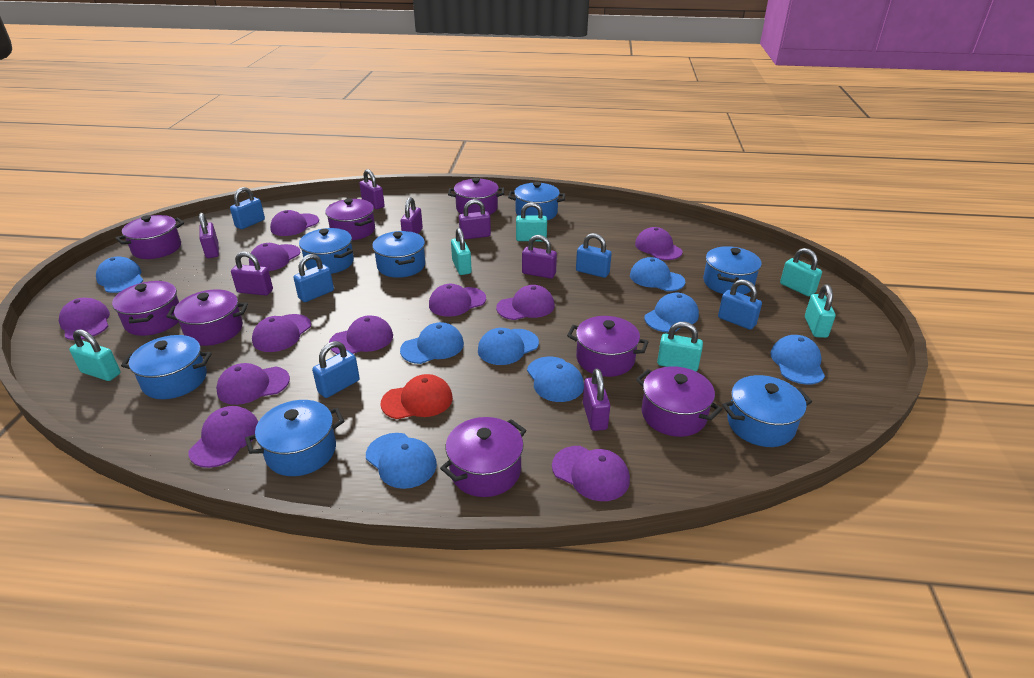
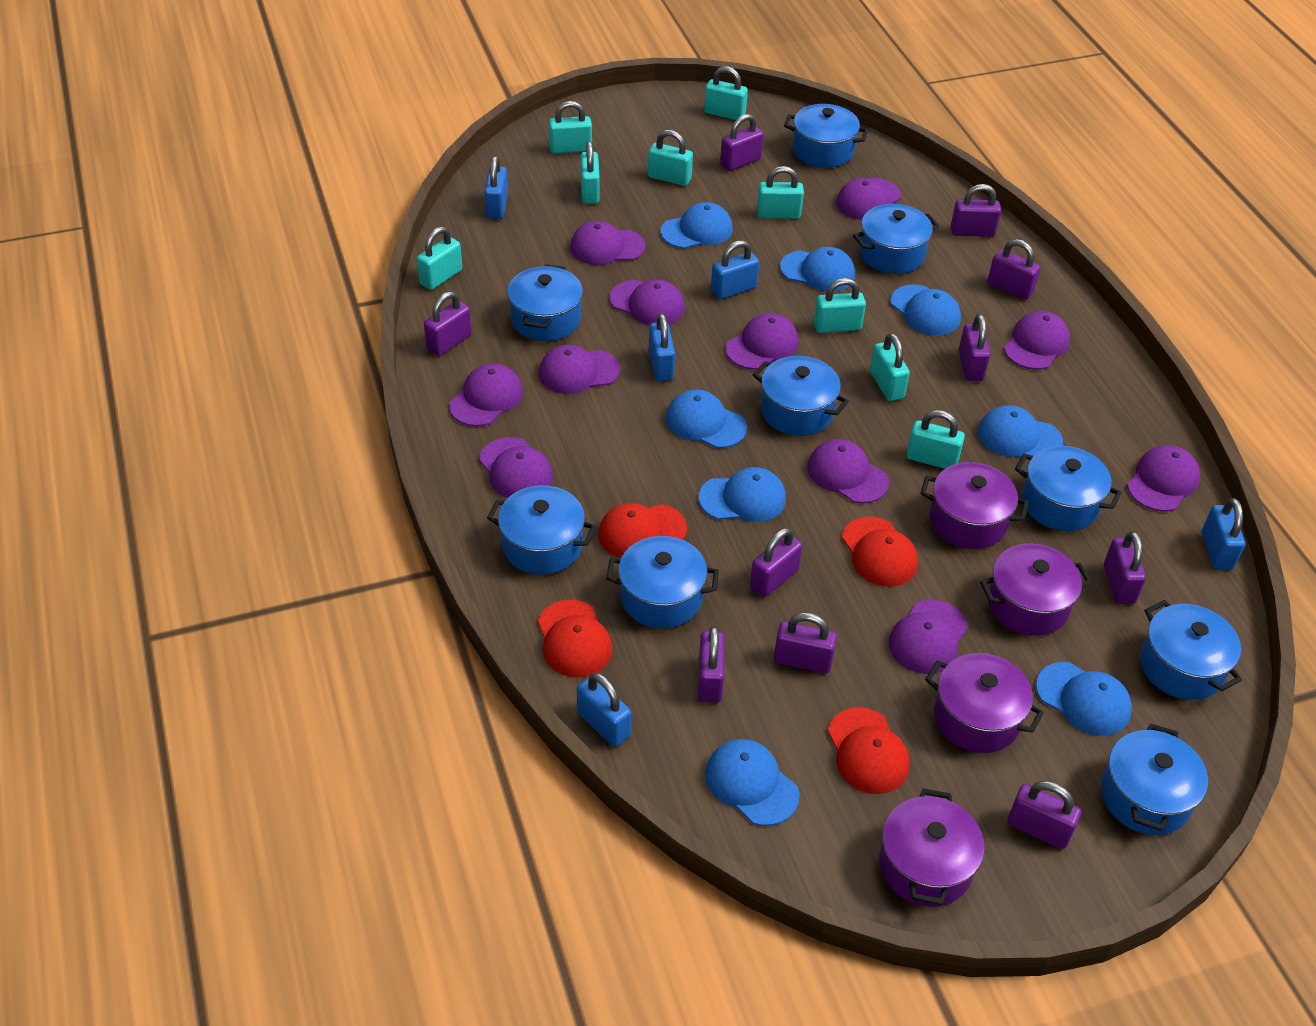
blue pot: [121,335,212,399] [245,400,344,476] [299,228,354,274] [372,231,425,278] [508,182,565,220] [703,246,762,295] [722,375,812,447] = 7 -> [487,485,597,575] [507,264,583,341] [606,536,719,628] [753,356,849,436] [784,104,868,168] [853,204,939,274] [1015,446,1122,531] [1101,724,1208,835] [1140,600,1242,700] = 9
purple padlock: [199,213,219,258] [231,252,273,296] [359,169,385,209] [400,197,423,234] [459,199,491,239] [522,235,557,279] [583,369,610,431] = 7 -> [424,291,472,356] [698,626,725,703] [720,114,764,171] [750,528,803,597] [774,612,837,673] [951,184,1001,237] [959,314,990,381] [987,239,1041,300] [1007,781,1081,849] [1104,531,1146,604] = 10
purple pot: [112,280,179,336] [116,215,184,259] [166,289,248,346] [325,198,375,240] [440,417,526,497] [448,178,504,215] [567,316,649,377] [636,366,722,437] = 8 -> [879,788,985,907] [921,462,1029,549] [925,653,1044,753] [980,543,1092,636] = 4
red cap: [381,374,453,419] = 1 -> [538,600,613,677] [598,503,687,558] [828,707,910,794] [842,517,918,587] = 4
turquoise padlock: [69,329,121,381] [451,228,472,275] [516,202,547,241] [657,322,703,371] [780,248,822,296] [805,284,836,338] = 6 -> [417,227,462,290] [549,101,592,154] [580,141,600,204] [648,130,693,186] [704,66,748,120] [757,166,804,219] [814,278,866,333] [870,333,910,401] [906,410,965,469] = 9

